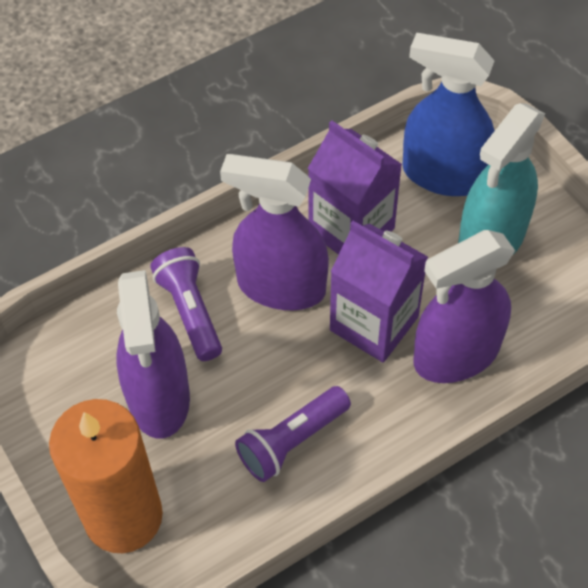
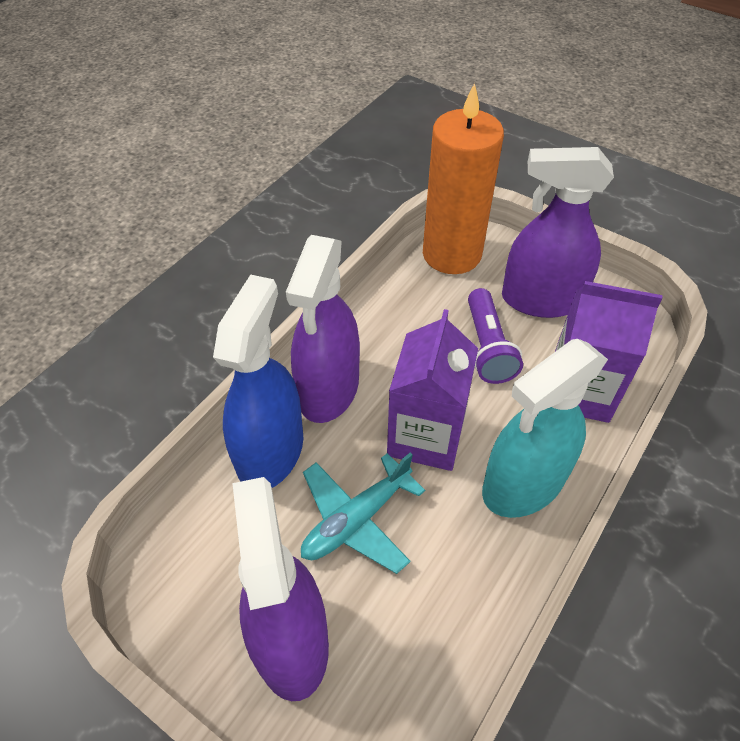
purple flashlight: [150,247,222,361] [235,386,351,482] = 2 -> [468,288,523,384] = 1
turquoise plane: none = 0 -> [301,452,425,574] = 1

